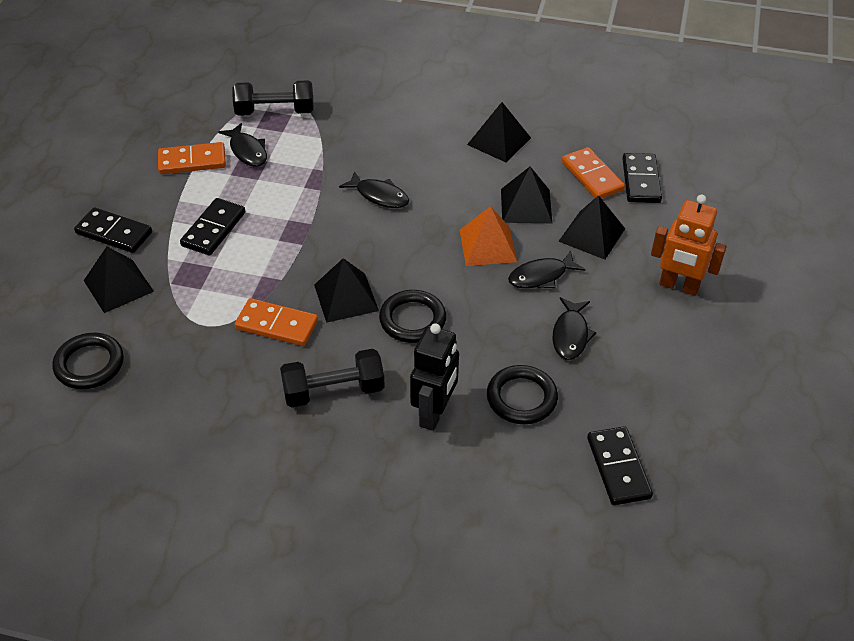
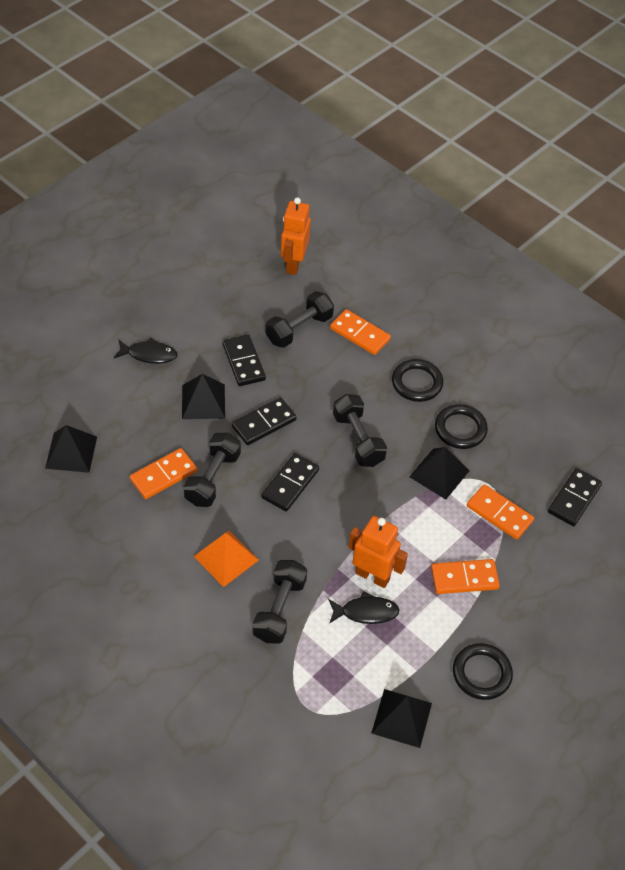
black dumbbell: [232,80,314,116] [280,349,385,407] = 2 -> [183,433,241,507] [252,560,307,644] [266,291,334,348] [333,394,387,467] = 4
black fish: [218,123,267,167] [339,171,409,208] [508,251,585,288] [553,297,596,360] = 4 -> [114,338,178,364] [328,591,400,624] = 2
black pyramid: [83,247,154,313] [314,258,379,323] [467,102,531,162] [501,167,552,223] [558,195,625,260] = 5 -> [45,425,97,473] [182,374,225,419] [371,689,432,748] [409,447,470,500] = 4
black robot: [410,323,459,431] = 1 -> none = 0
orange domino: [158,142,226,174] [235,298,318,346] [562,147,625,199] = 3 -> [130,448,197,499] [330,309,391,355] [431,559,500,594] [467,484,534,540] = 4
orange robot: [651,195,726,296] = 1 -> [281,197,311,275] [348,516,408,588] = 2

